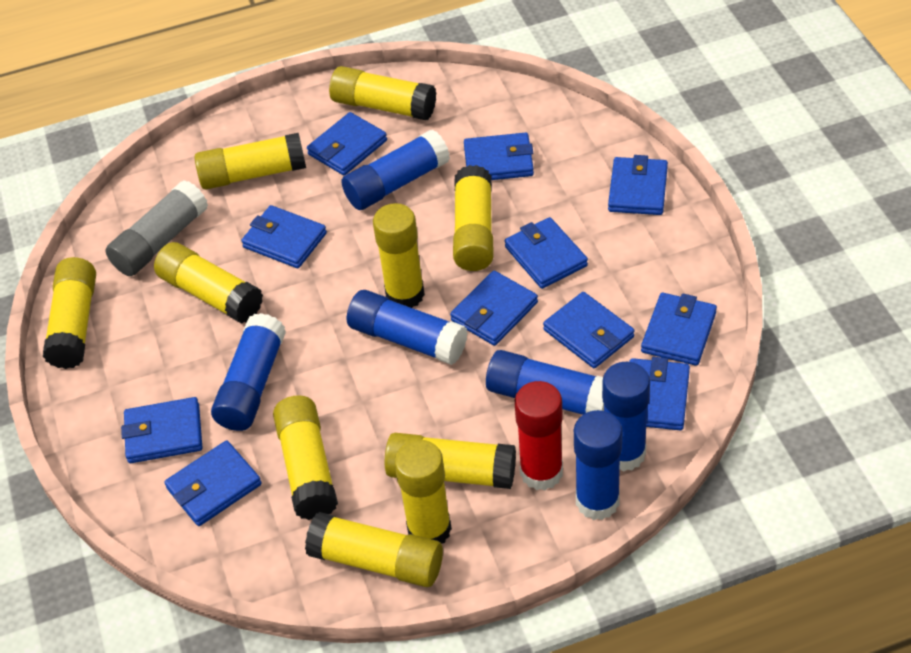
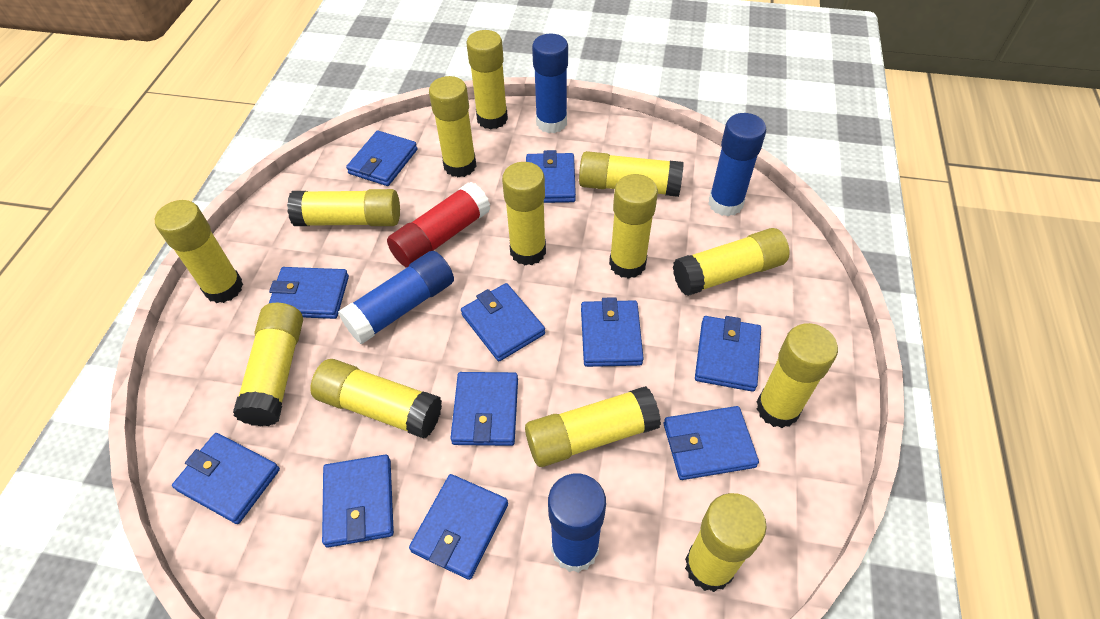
blue glue stick: [211,313,286,431] [342,130,450,210] [347,290,467,365] [486,350,604,415] [574,410,622,520] [602,362,650,471] = 6 -> [338,251,454,344] [532,34,568,133] [548,473,606,573] [708,113,766,217] = 4
grey glue stick: [105,180,208,276] = 1 -> none = 0
yellow glue stick: [43,257,96,369] [154,242,263,324] [194,133,306,190] [273,395,338,520] [305,512,443,587] [329,66,436,120] [373,203,425,308] [385,433,516,489] [394,440,452,544] [453,165,494,271] = 10 -> [155,200,243,303] [233,303,303,426] [287,189,400,226] [310,359,442,438] [429,76,476,177] [467,30,508,129] [502,162,546,265] [525,386,661,467] [579,151,684,197] [609,174,658,279] [673,228,790,296] [685,493,767,592] [757,323,838,428] = 13

